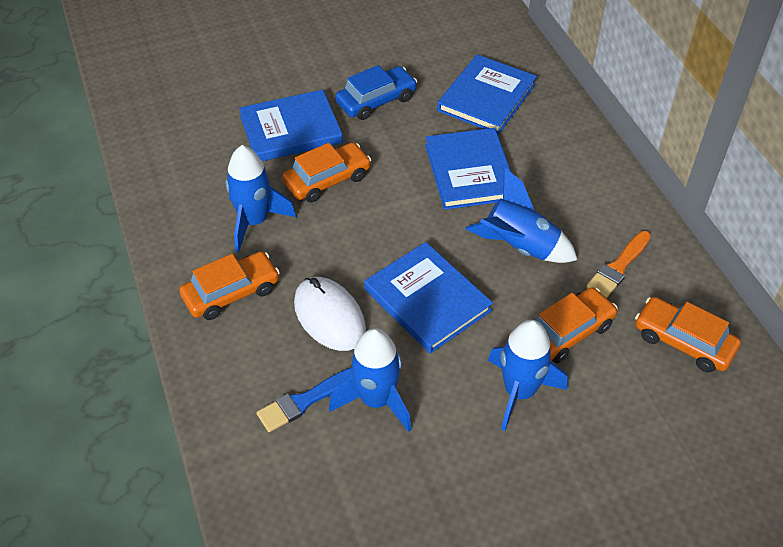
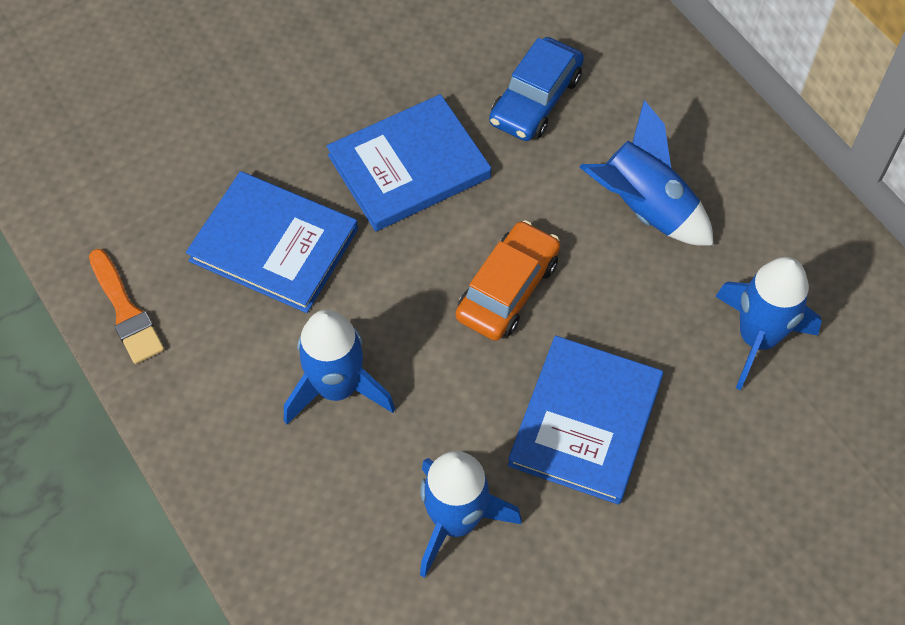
blue book: [239,89,343,161] [364,242,493,354] [425,128,511,210] [437,54,537,135] = 4 -> [186,171,358,313] [327,94,491,231] [508,336,663,505] = 3
blue brush: [257,368,352,432] = 1 -> none = 0
orange car: [179,251,280,320] [282,142,371,202] [536,287,618,363] [635,297,741,373] = 4 -> [456,220,560,341] = 1
white mouse: [294,277,366,351] = 1 -> none = 0

